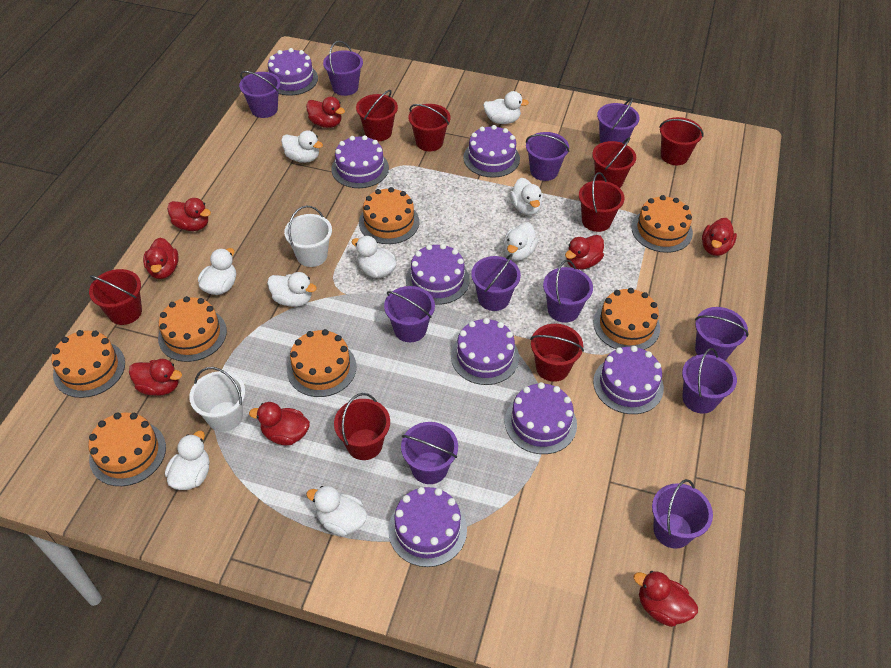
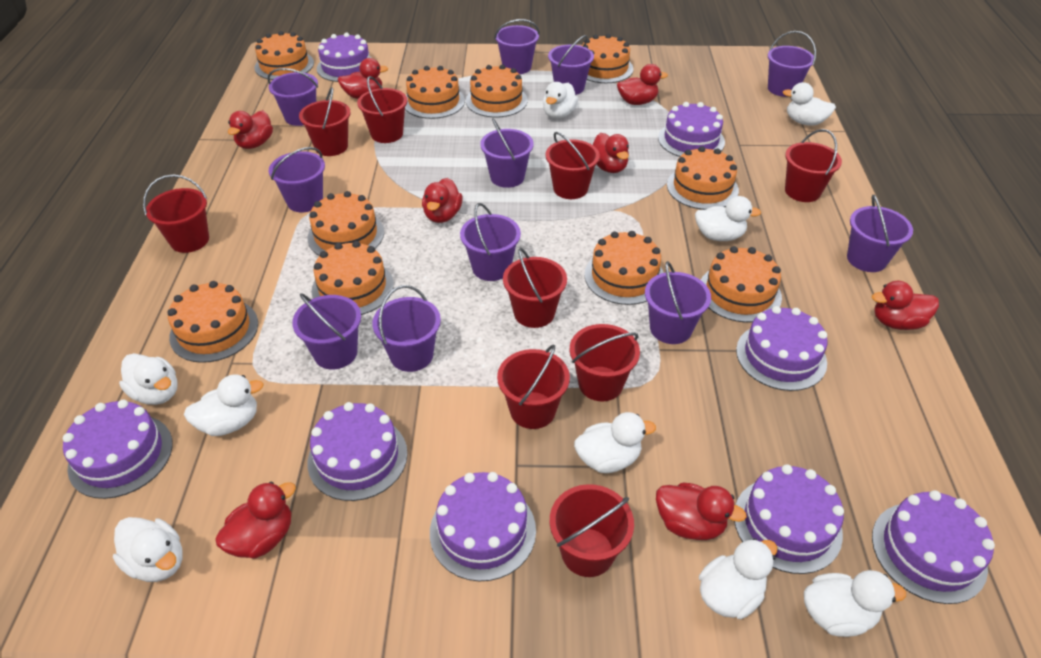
orange cake: [51,330,125,398] [88,412,166,486] [158,296,227,362] [287,329,356,397] [359,187,419,244] [593,288,660,350] [631,195,693,253] = 7 -> [167,281,258,363] [254,31,314,80] [307,191,384,256] [311,241,394,315] [405,66,465,119] [466,65,528,118] [582,34,633,83] [584,231,664,305] [667,146,739,210] [701,246,782,323] = 10
red bucket: [89,269,142,325] [334,393,390,460] [356,90,398,141] [409,104,451,151] [530,324,584,382] [579,172,625,232] [592,137,636,188] [660,117,704,165] = 8 -> [143,174,209,253] [299,87,351,156] [357,76,407,143] [497,345,570,429] [503,248,567,328] [545,132,600,199] [550,484,634,577] [570,324,640,401] [785,129,842,202] = 9
white bucket: [189,367,245,432] [284,205,332,267] = 2 -> none = 0

